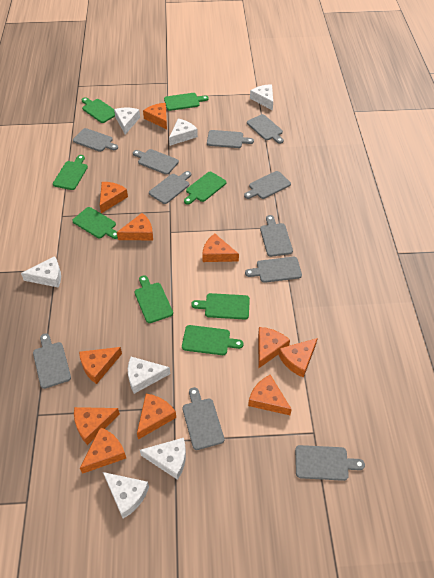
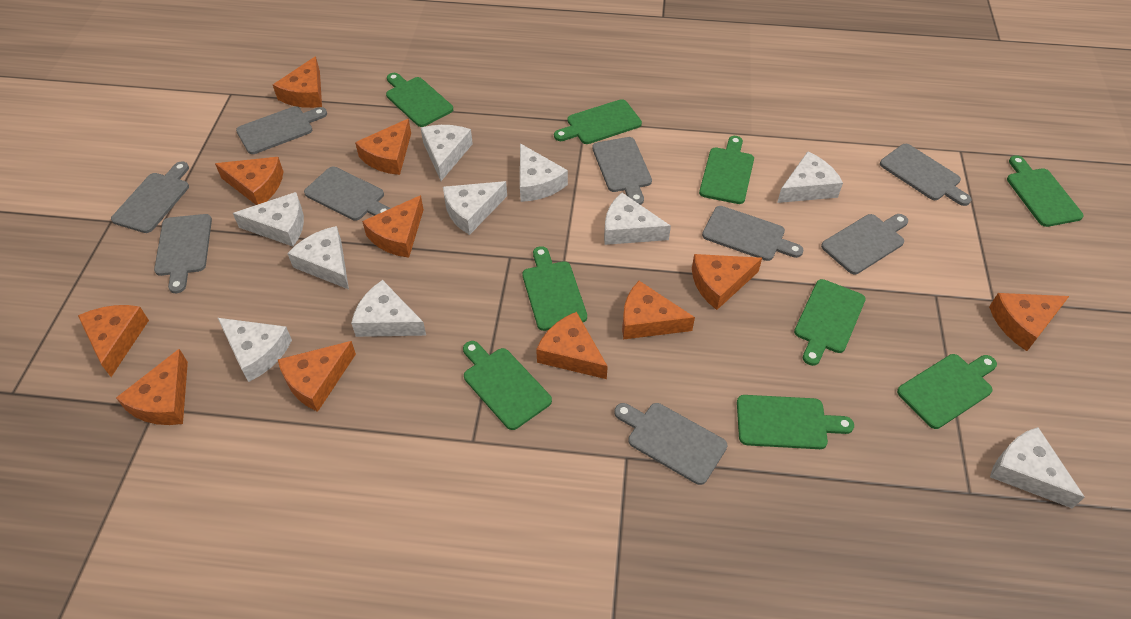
green cutting board: [53,155,88,190] [72,207,118,239] [82,97,115,123] [135,275,173,323] [164,93,209,111] [182,325,243,355] [184,172,226,204] [191,293,250,319] = 8 -> [386,73,453,127] [463,341,552,430] [522,246,587,331] [554,99,642,144] [699,136,754,204] [737,395,854,449] [794,279,866,366] [897,354,997,429] [1007,155,1084,227] = 9
grey cutting board: [33,333,71,389] [73,128,118,152] [133,149,179,175] [149,171,191,204] [182,387,224,450] [207,130,254,148] [244,171,291,199] [245,257,302,283] [247,114,284,144] [260,215,293,257] [295,445,365,481] = 11 -> [111,161,189,233] [154,214,212,293] [236,106,327,154] [304,167,391,221] [592,137,652,205] [614,403,727,485] [702,206,804,261] [821,214,908,274] [880,144,971,206] = 9
white cheese: [21,256,61,288] [103,472,149,519] [114,108,140,135] [128,357,170,394] [140,438,186,480] [169,119,198,146] [250,84,273,110] = 7 -> [218,318,292,382] [233,192,304,246] [287,226,349,289] [351,280,426,337] [421,125,473,181] [443,181,507,235] [520,143,568,202] [604,193,671,245] [777,151,843,203] [990,427,1085,508] = 10

